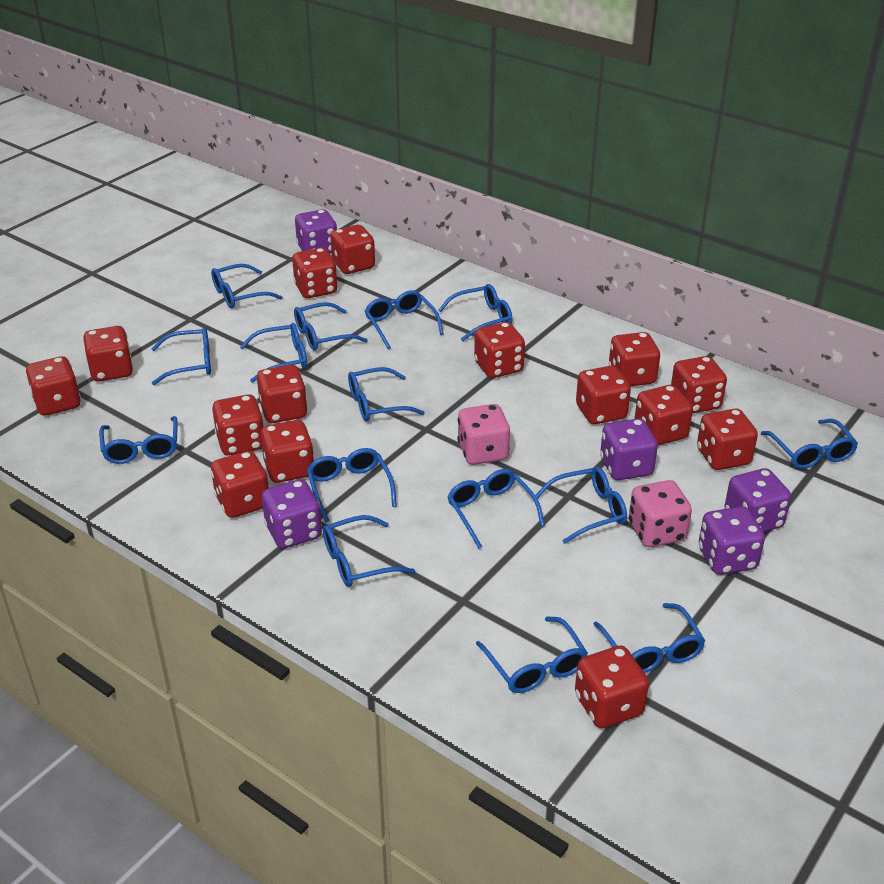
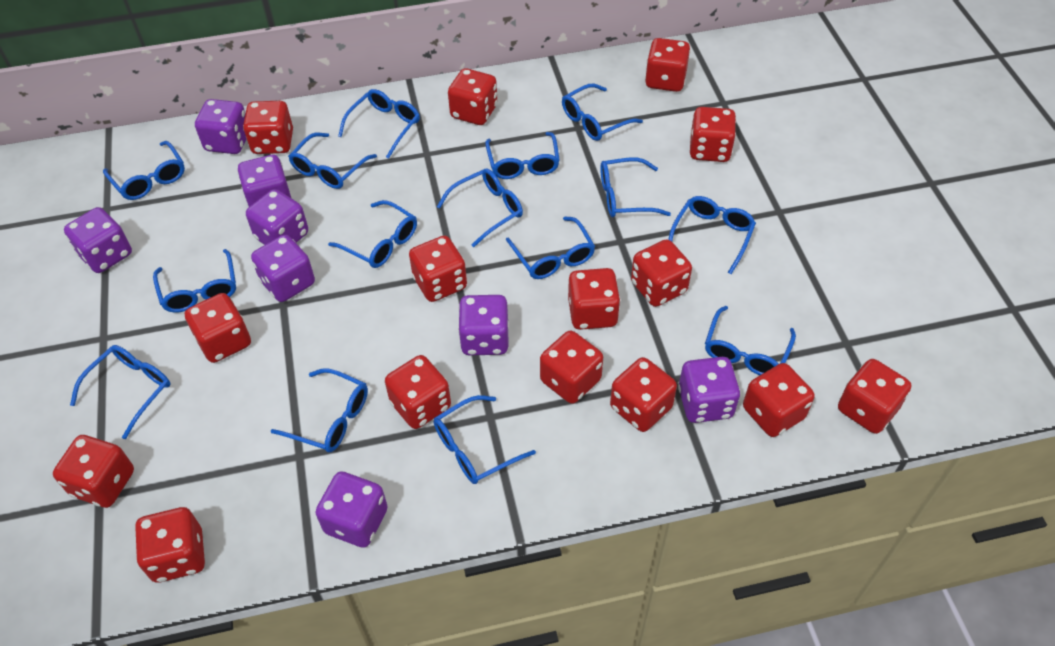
pink dice: [457,404,510,465] [629,480,692,547] = 2 -> none = 0
purple dice: [262,479,322,549] [295,209,337,254] [600,419,658,480] [699,506,765,575] [724,468,791,532] = 5 -> [64,207,132,273] [195,99,247,154] [237,155,292,208] [246,189,308,245] [251,235,315,302] [316,471,388,548] [458,295,509,355] [678,357,740,423] = 8

